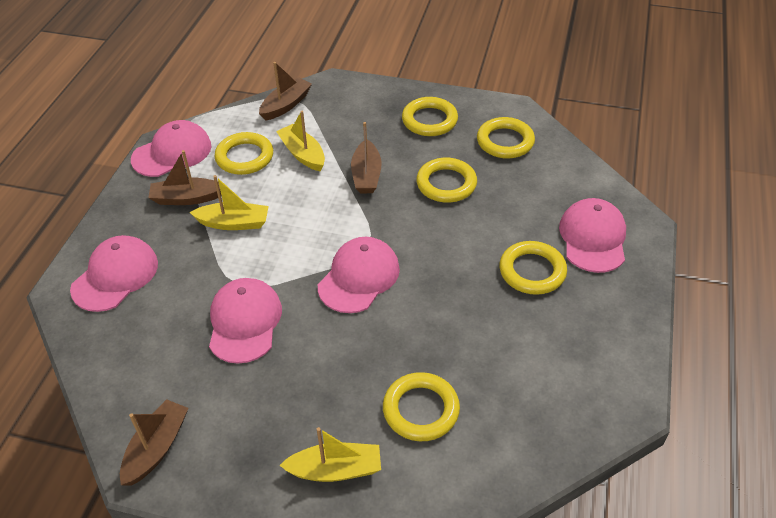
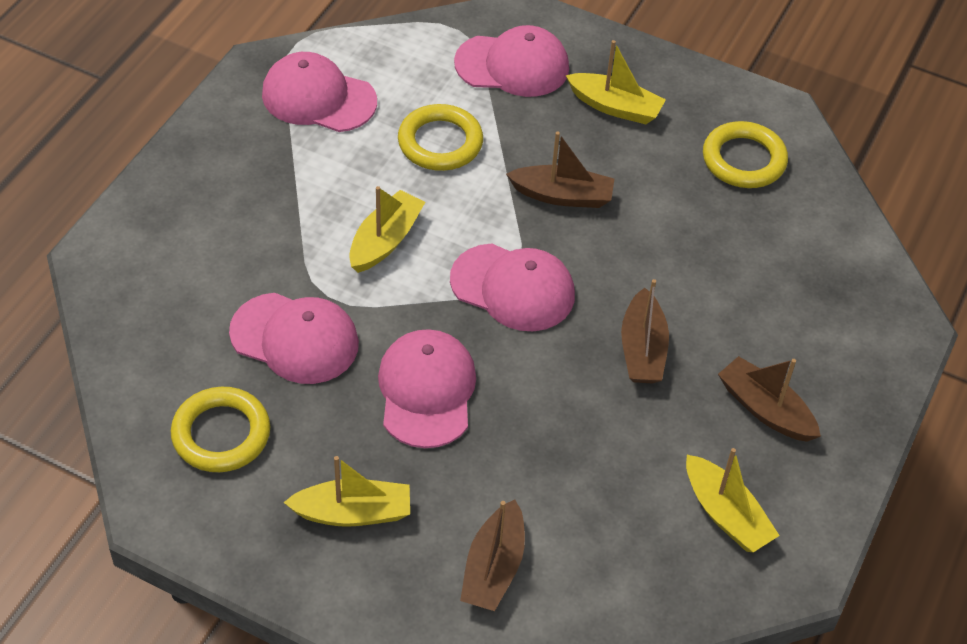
yellow boat: [189,175,269,230] [276,111,325,172] [279,427,381,482] = 3 -> [283,456,410,527] [349,186,425,273] [566,40,666,124] [686,448,780,552] = 4
yellow ring: [214,132,273,175] [383,372,460,441] [402,97,458,136] [416,158,477,203] [477,117,535,158] [499,241,567,295] = 6 -> [171,387,270,472] [398,104,483,171] [703,121,788,188] = 3

